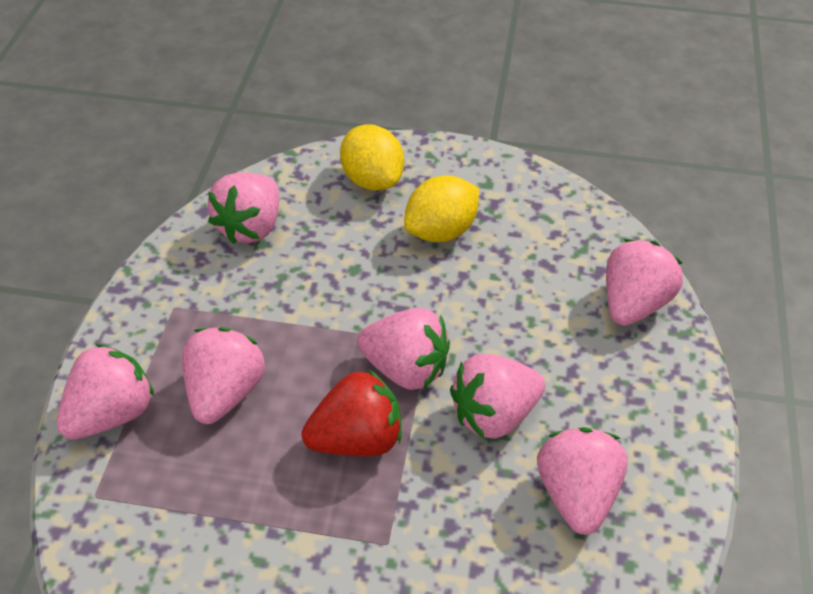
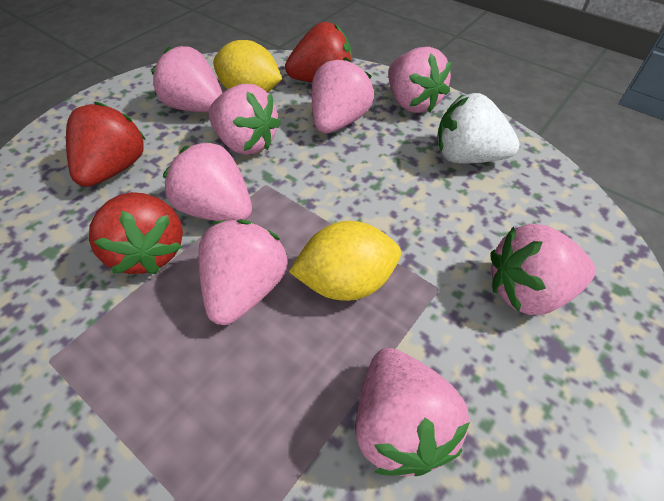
pink strawberry: [57,344,155,439] [182,327,265,424] [208,172,279,244] [357,308,450,390] [450,354,545,439] [537,427,628,535] [606,239,683,326] = 7 -> [151,46,222,112] [163,141,252,221] [198,219,287,325] [208,84,281,155] [312,57,374,133] [355,348,470,476] [388,47,451,113] [490,224,596,315] = 8
red strawberry: [302,370,402,456] = 1 -> [66,102,146,187] [89,192,183,274] [285,22,352,83] = 3
white strawberry: none = 0 -> [437,93,520,163] = 1

